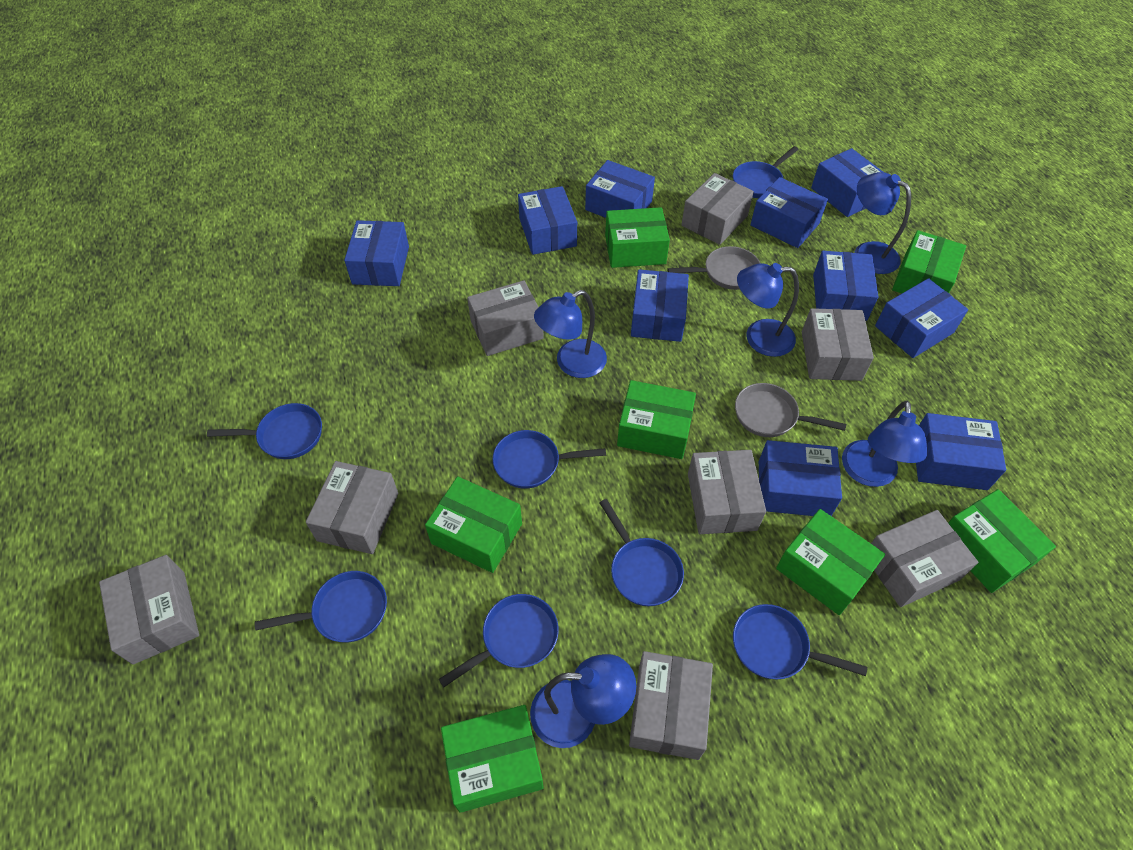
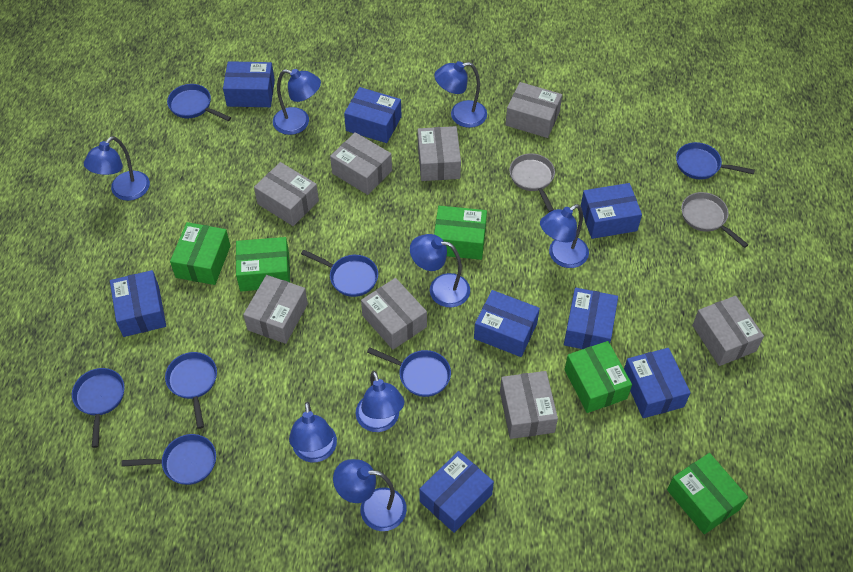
blue box: [344,220,409,286] [518,186,577,255] [585,160,655,218] [631,269,689,342] [750,177,828,248] [759,440,842,516] [811,148,883,217] [813,251,879,321] [875,278,968,358] [916,413,1006,490] = 10 -> [110,270,166,337] [223,61,275,107] [344,87,402,143] [419,451,494,533] [474,290,540,357] [564,288,618,349] [581,183,642,239] [624,348,690,418] = 8
blue lamp: [530,654,636,748] [534,290,607,378] [737,263,799,357] [842,401,927,487] [854,172,911,274] = 5 -> [84,136,150,201] [273,69,321,135] [289,401,337,462] [333,459,407,531] [355,371,404,432] [410,234,470,307] [434,61,487,128] [540,204,589,268] = 8
green box: [425,476,522,573] [441,705,544,813] [605,207,670,268] [617,380,696,459] [776,509,885,615] [892,230,966,293] [948,489,1056,593] = 7 -> [170,222,230,285] [236,237,290,291] [434,206,487,260] [564,341,632,413] [667,453,748,534] = 5

